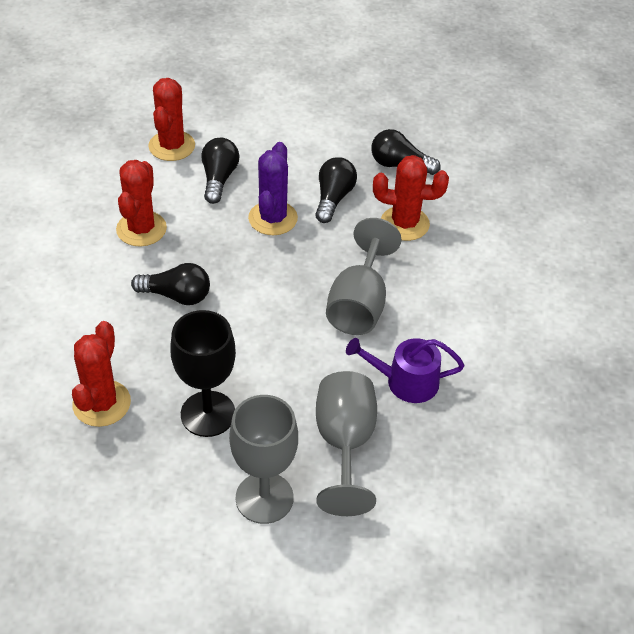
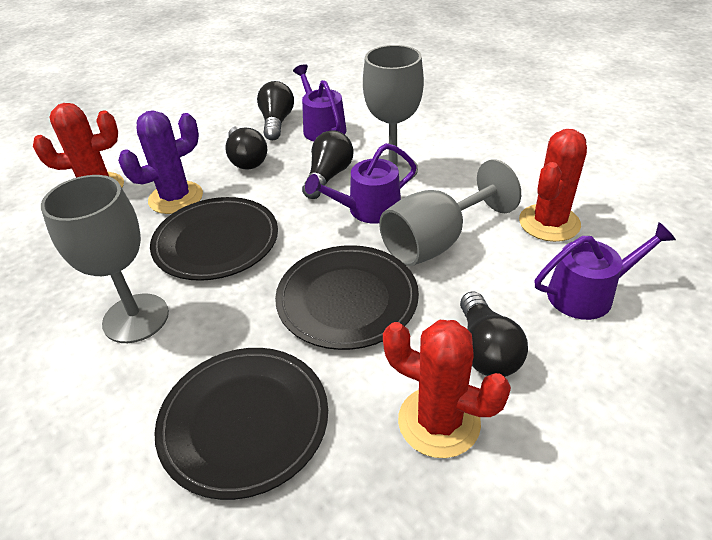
black goblet: [170,310,236,437] = 1 -> none = 0
black plate: none = 0 -> [150,197,278,281] [154,348,328,500] [275,245,419,350] = 3
purple watering can: [346,338,464,403] = 1 -> [293,64,347,142] [305,143,417,224] [535,222,676,320] = 3
red cactus: [72,321,131,427] [116,160,167,247] [148,78,195,161] [373,155,449,241] = 4 -> [33,103,124,188] [383,320,511,458] [519,129,587,242] = 3

